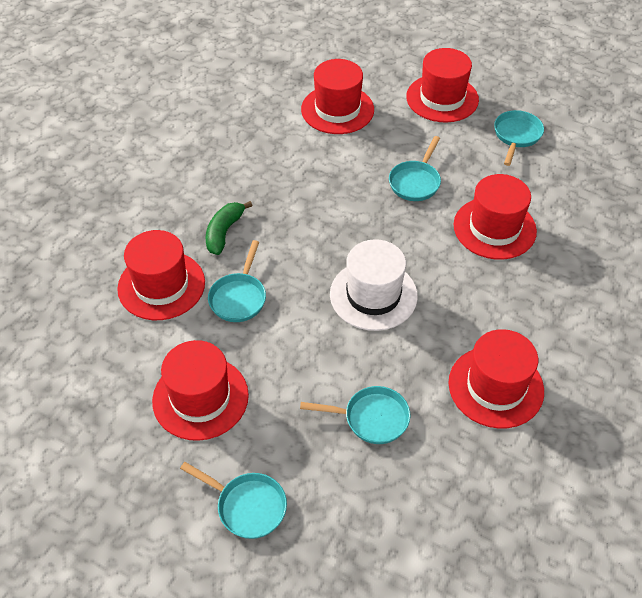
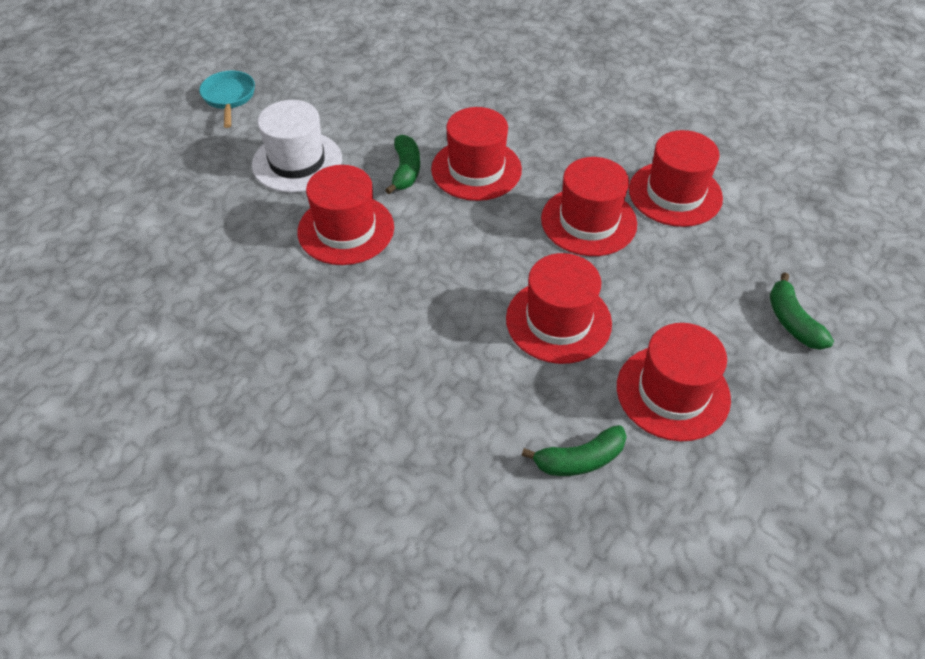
green banana: [206,201,252,255] = 1 -> [385,135,420,194] [522,425,627,476] [770,272,834,350] = 3
turquoise pan: [180,462,287,539] [208,240,266,322] [300,386,411,444] [389,136,441,201] [494,110,544,166] = 5 -> [199,70,255,128] = 1

